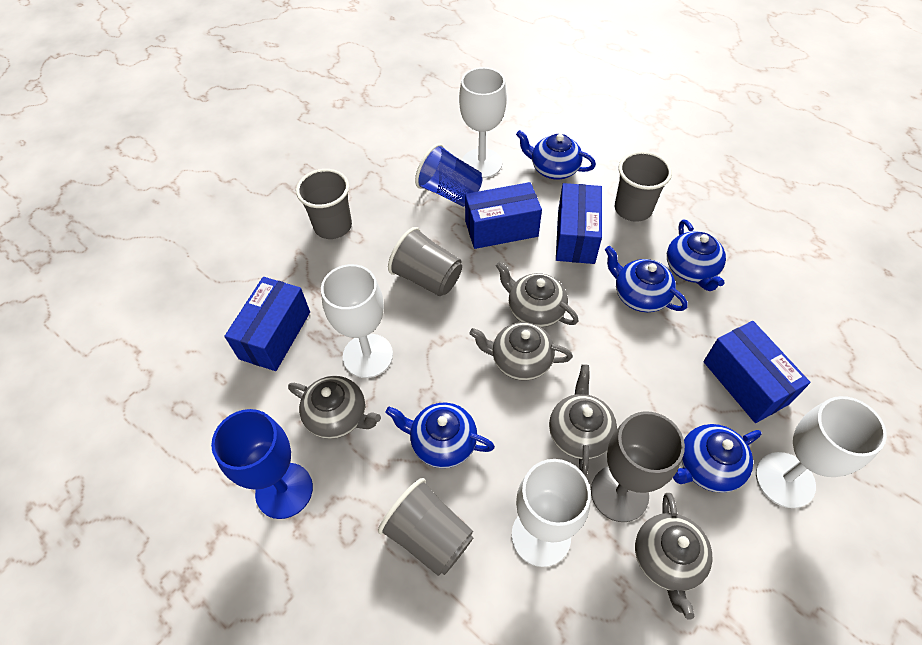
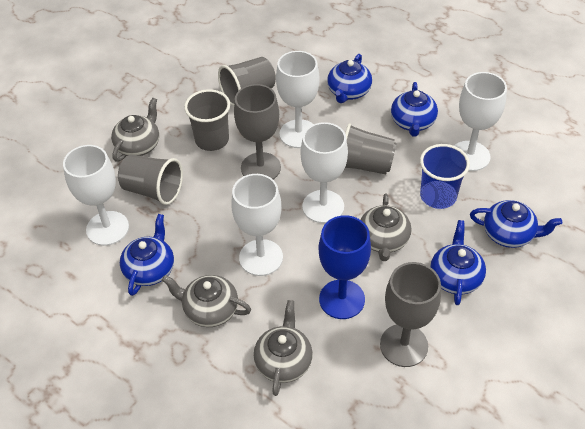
blue box: [224,277,310,371] [465,182,542,249] [556,183,602,264] [703,321,810,423] = 4 -> none = 0
grey goblet: [591,411,685,522] = 1 -> [234,84,281,179] [380,262,441,367] = 2
grey teapot: [288,376,381,439] [469,322,573,381] [496,261,579,327] [549,364,617,475] [635,493,713,620] = 5 -> [111,98,159,161] [162,275,251,327] [254,300,313,396] [361,194,411,261] = 4
white goblet: [321,264,393,378] [459,67,507,178] [512,459,591,567] [756,396,887,508] = 4 -> [63,145,129,246] [231,174,283,276] [276,51,320,148] [300,122,348,223] [454,72,507,171] = 5

